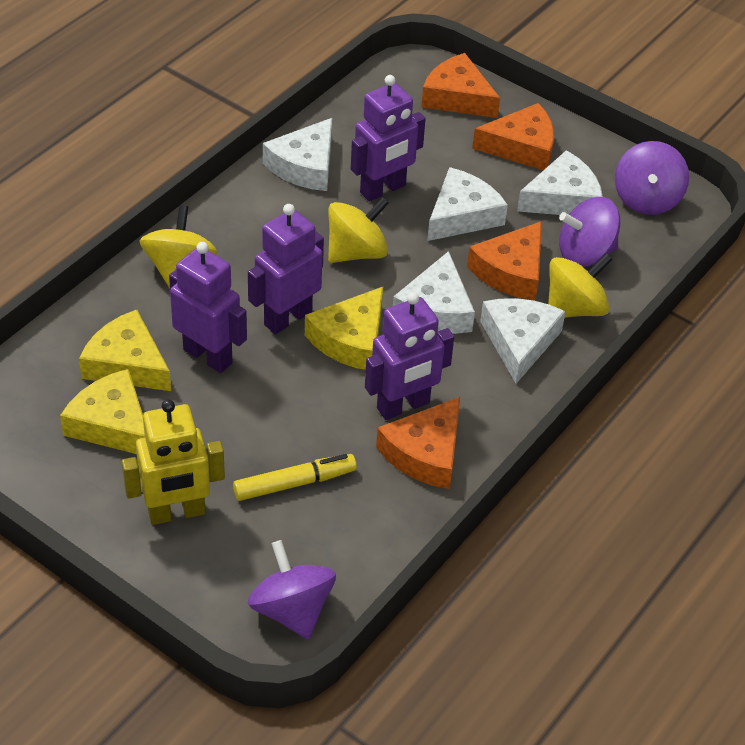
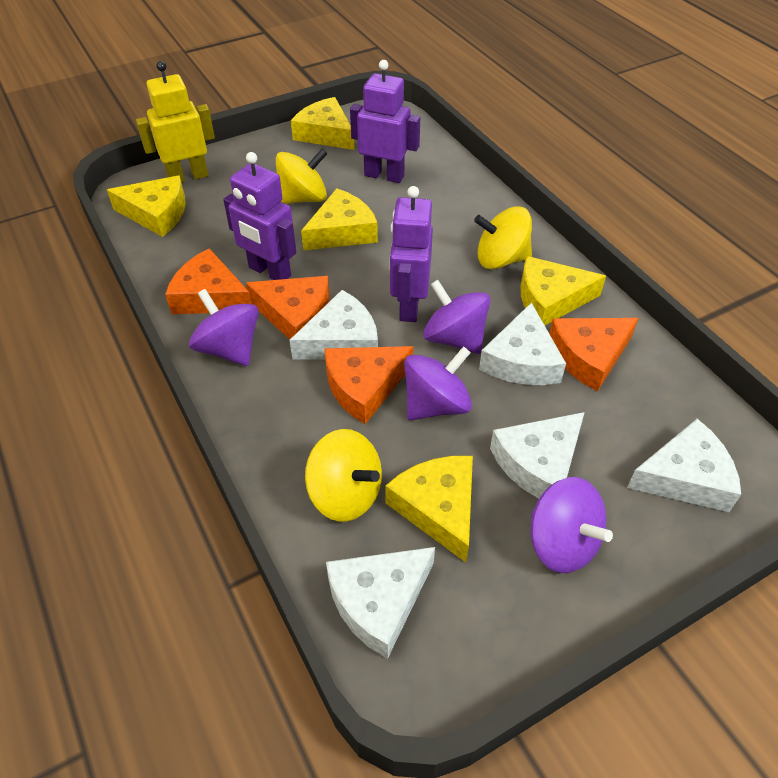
purple robot: [169,242,247,373] [248,204,324,334] [351,75,426,201] [365,292,454,420] = 4 -> [223,152,296,280] [350,60,420,183] [390,186,433,322] = 3
purple spinning top: [248,540,336,639] [559,197,620,267] [615,141,689,215] = 3 -> [189,289,259,366] [404,346,472,420] [423,280,490,354] [531,477,613,573] = 4
yellow cheese: [60,369,145,454] [79,310,171,391] [305,287,383,370] = 3 -> [107,175,186,237] [291,97,355,150] [301,188,378,251] [385,456,473,562] [520,256,606,325] = 5
yellow marker: [233,454,357,501] = 1 -> none = 0

